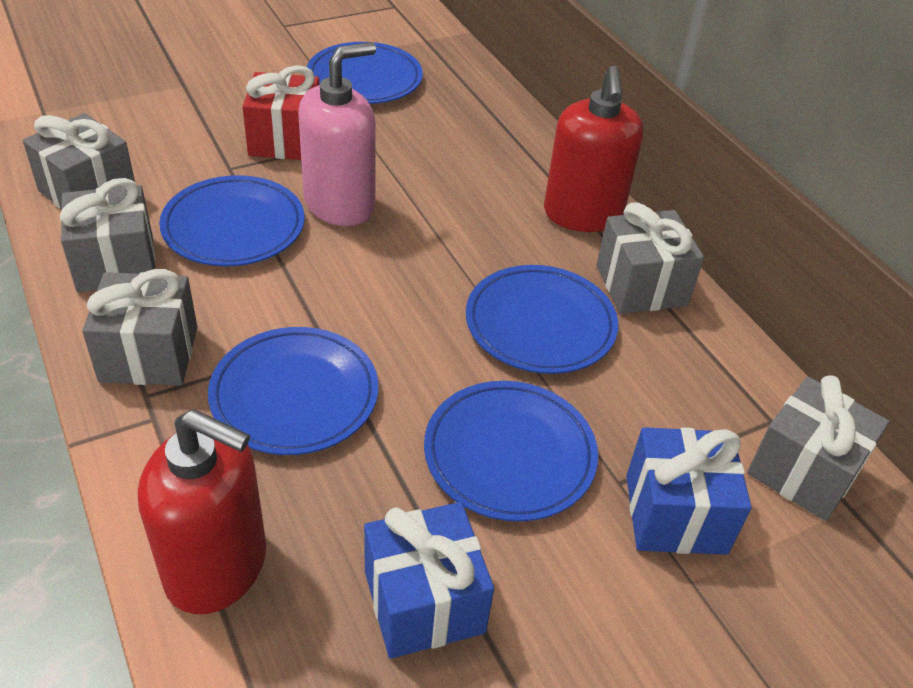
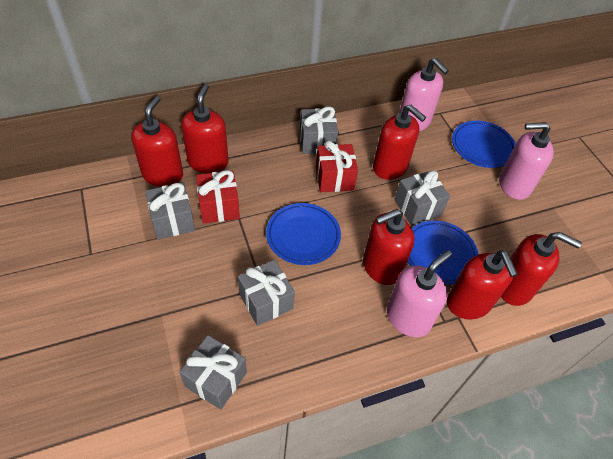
blue gift: [364,502,494,659] [626,427,752,555] = 2 -> none = 0
blue plate: [159,175,305,266] [208,327,378,455] [307,42,423,104] [424,381,598,522] [466,265,618,374] = 5 -> [266,203,341,265] [407,221,479,284] [452,121,516,168] = 3
pink soap dispenser: [298,42,376,226] = 1 -> [387,250,452,337] [399,58,449,131] [499,122,554,200] = 3
red gift: [243,65,319,160] = 1 -> [196,170,240,224] [316,140,358,192] = 2
red soap dispenser: [138,409,266,614] [544,66,643,232] = 2 -> [131,96,183,187] [181,84,229,174] [363,209,415,285] [373,105,426,180] [447,250,518,319] [501,232,582,306] = 6

